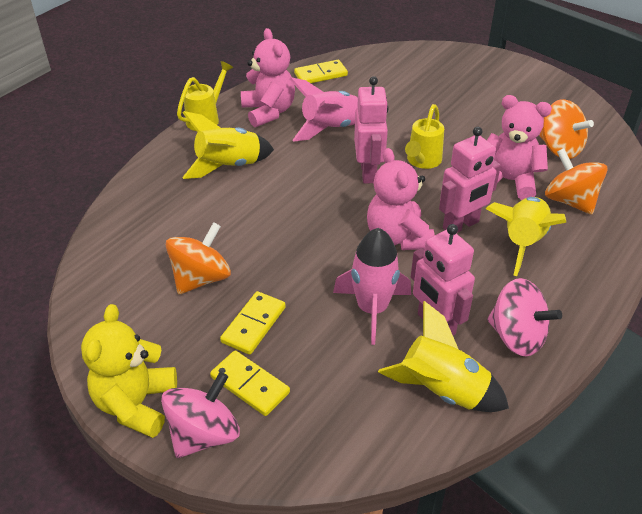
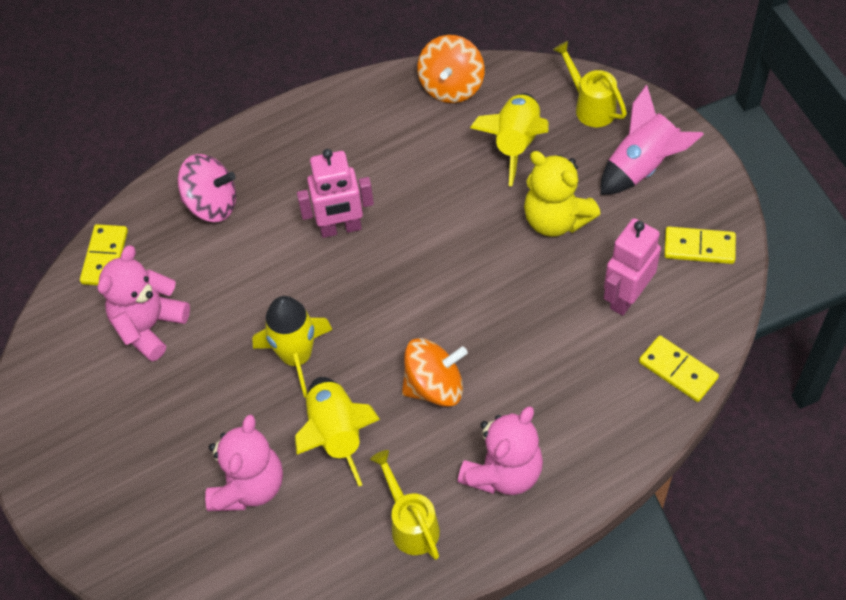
orange spinning top: [166,222,231,295] [539,99,594,159] [545,148,608,215] = 3 -> [402,338,468,407] [418,35,485,103] = 2
pink robot: [354,76,389,184] [411,224,475,336] [439,127,501,233] = 3 -> [297,149,374,238] [604,218,661,316] = 2
pink rocket: [290,77,358,141] [333,228,411,345] = 2 -> [601,85,704,195] = 1
pink spinning top: [161,372,240,458] [487,278,562,356] = 2 -> [178,154,236,222] = 1

